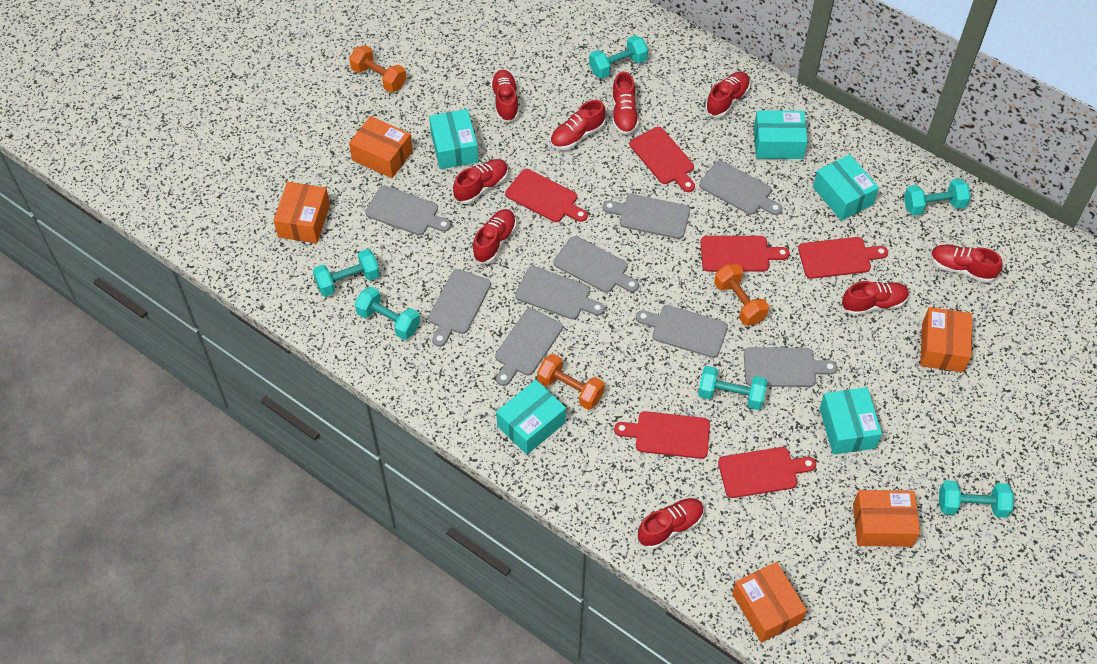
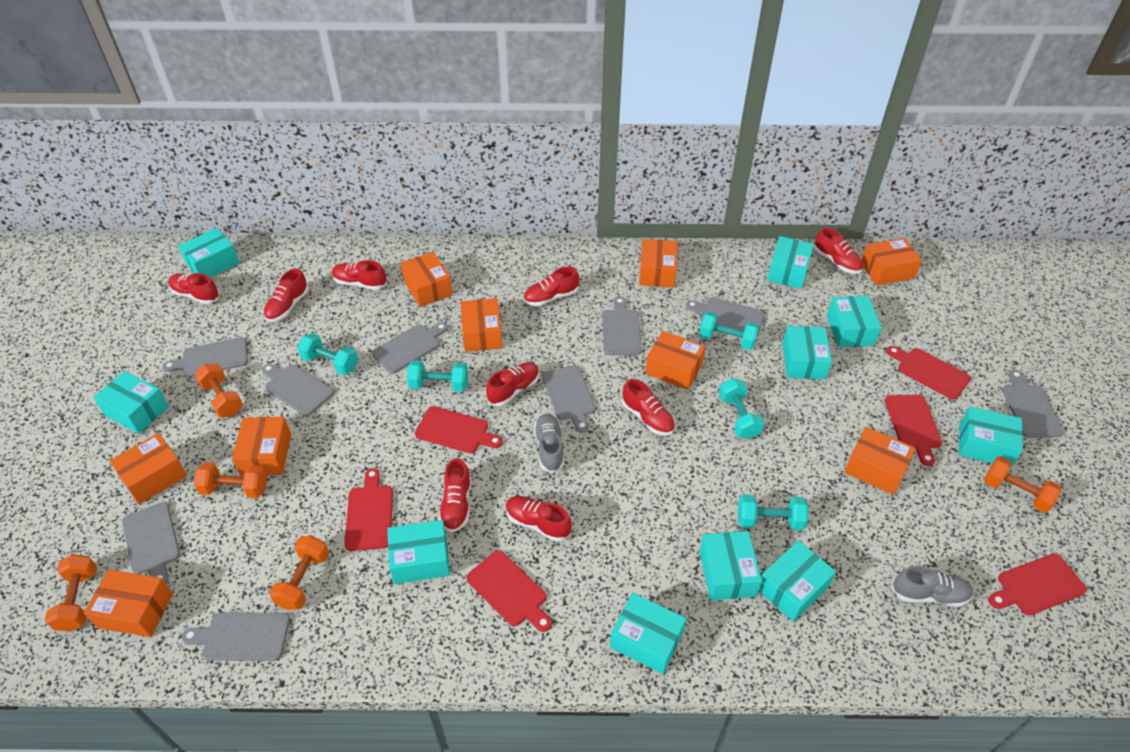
grey shoe: none = 0 -> [534,414,564,473] [892,566,974,607] = 2
orange box: [273,182,330,243] [349,116,413,178] [732,562,807,643] [853,490,920,547] [920,307,972,372] = 5 -> [84,569,173,637] [110,433,187,504] [232,417,291,476] [400,252,453,307] [461,298,503,352] [639,239,678,288] [645,331,706,390] [844,426,916,495] [862,238,922,285] = 9
orange dumbbell: [349,45,406,92] [537,354,605,410] [714,264,769,326] = 3 -> [45,554,97,631] [194,363,243,418] [194,462,267,498] [269,536,329,610] [984,456,1061,513] = 5
turquoise box: [429,109,479,169] [496,380,566,455] [754,110,808,159] [813,154,879,221] [819,387,882,455] = 5 -> [93,371,169,434] [178,228,240,277] [387,520,450,584] [610,593,686,674] [700,531,762,601] [759,540,836,622] [767,236,814,289] [782,326,832,379] [827,296,882,347] [959,406,1023,467] = 10
turquoise dumbbell: [313,249,380,297] [355,286,420,340] [589,35,648,78] [698,366,767,410] [904,178,971,216] [939,480,1014,518] = 6 -> [297,333,358,375] [407,360,469,392] [699,312,759,350] [719,378,765,439] [738,494,809,530] = 5

